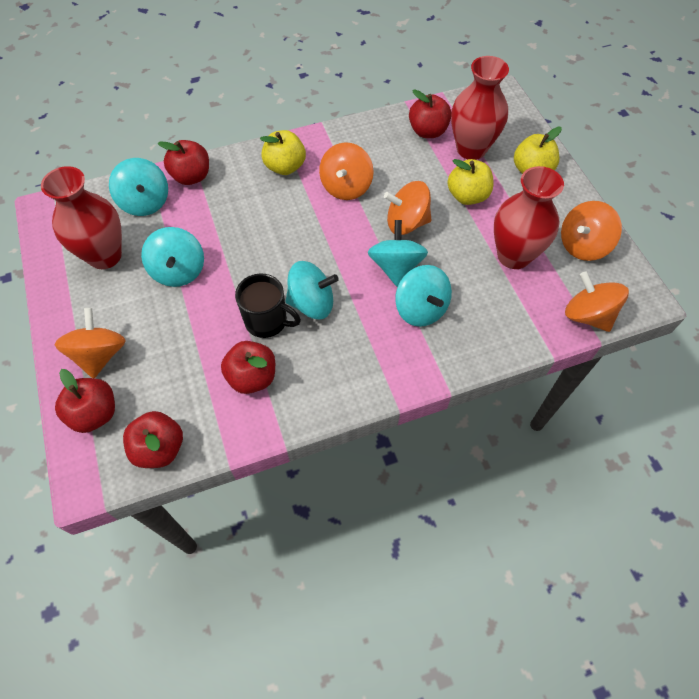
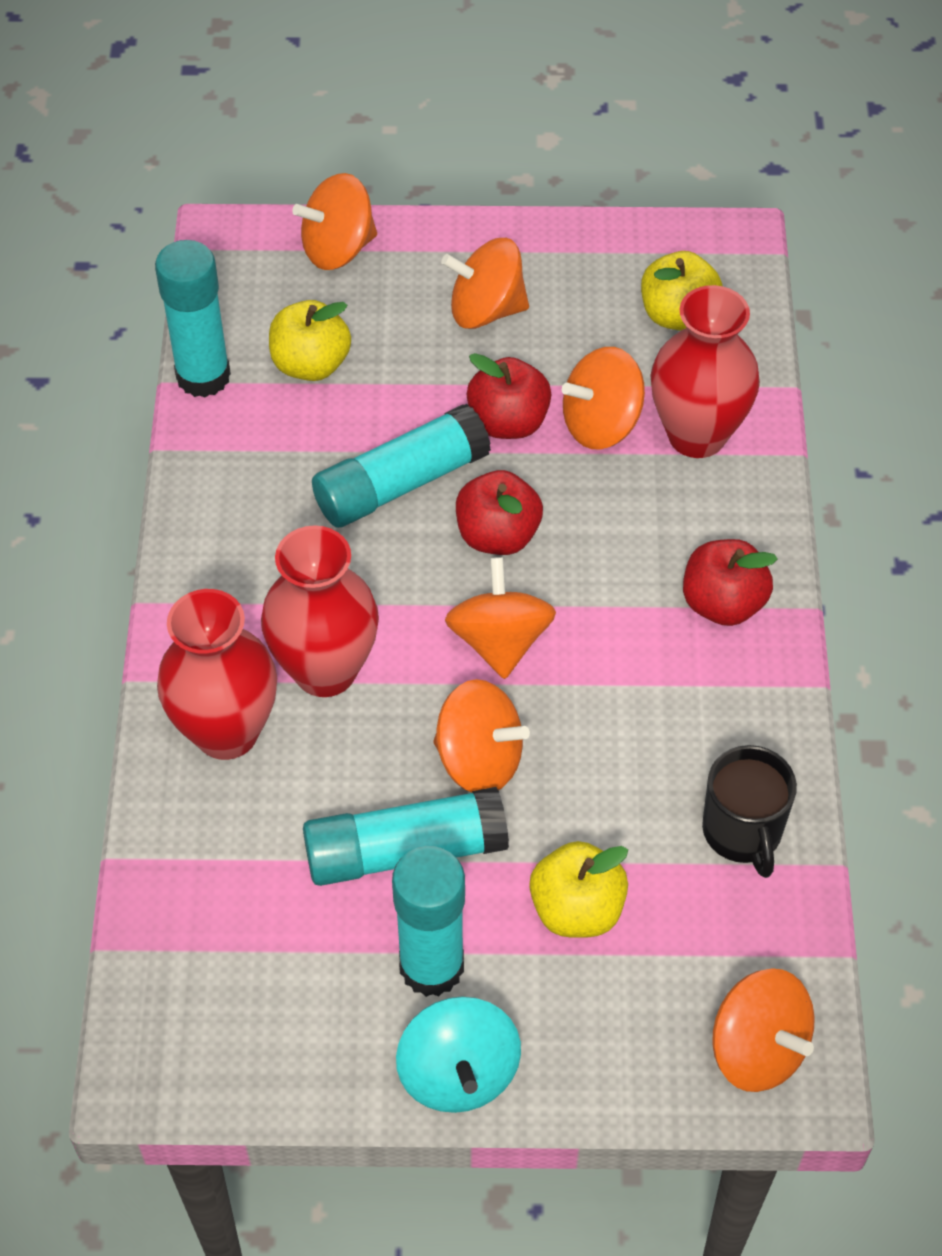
orange spinning top: [54,308,125,378] [319,142,374,200] [384,181,431,235] [561,201,622,261] [565,271,629,332] = 5 -> [292,173,377,270] [433,679,530,792] [441,238,529,329] [445,557,556,679] [562,347,645,450] [712,968,815,1092] = 6
red apple: [55,369,115,433] [123,411,183,468] [158,140,209,185] [221,341,275,394] [409,89,451,138] = 5 -> [456,470,543,555] [467,353,551,439] [683,539,778,626] = 3
turquoise glue stick: none = 0 -> [155,240,231,397] [303,787,509,886] [312,404,491,528] [392,846,465,997] = 4
turquoise spinning top: [109,158,168,216] [141,227,204,287] [286,261,339,319] [368,220,428,287] [395,265,452,327] = 5 -> [396,996,521,1113] = 1

